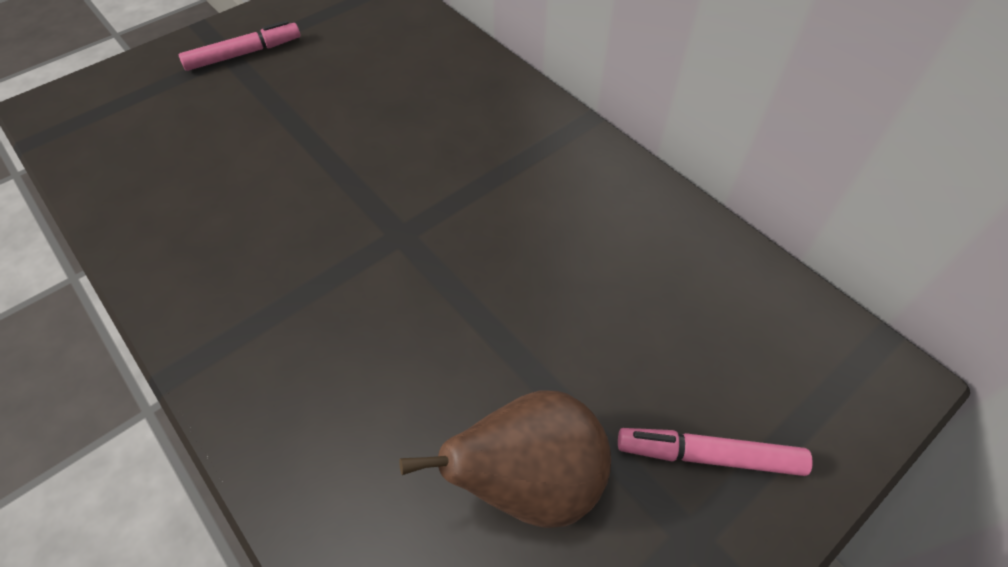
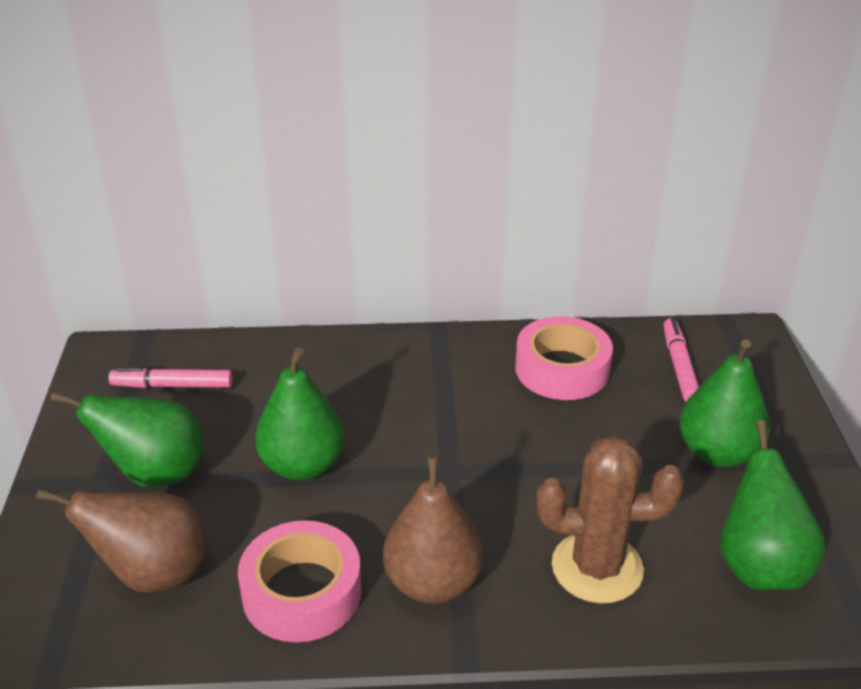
brown cactus: none = 0 -> [537,435,684,603] = 1
brown pear: [399,391,611,528] = 1 -> [36,489,207,593] [383,456,483,604] = 2
green pear: none = 0 -> [50,392,204,488] [255,348,345,481] [679,339,770,467] [720,420,825,590] = 4
pink tape: none = 0 -> [238,520,362,642] [515,316,613,400] = 2

